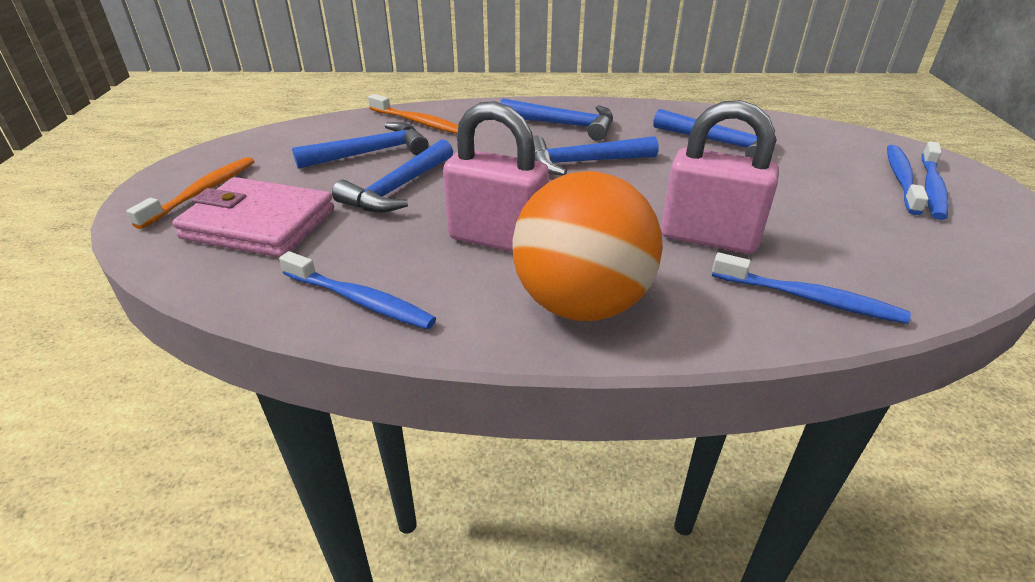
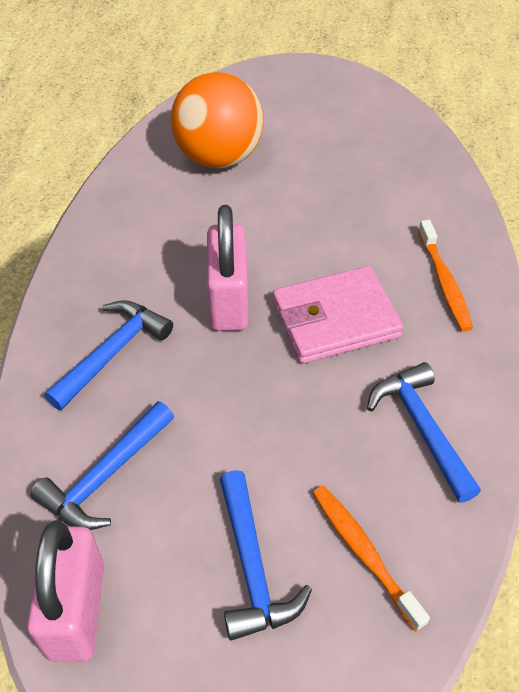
blue hammer: [292,122,429,169] [332,139,453,212] [500,99,613,141] [533,135,659,176] [653,109,777,158] = 5 -> [30,401,174,530] [44,300,173,410] [220,470,312,641] [367,362,481,503] = 4
blue toothbrush: [279,251,436,329] [712,253,911,324] [887,145,929,215] [921,141,949,220] = 4 -> none = 0

